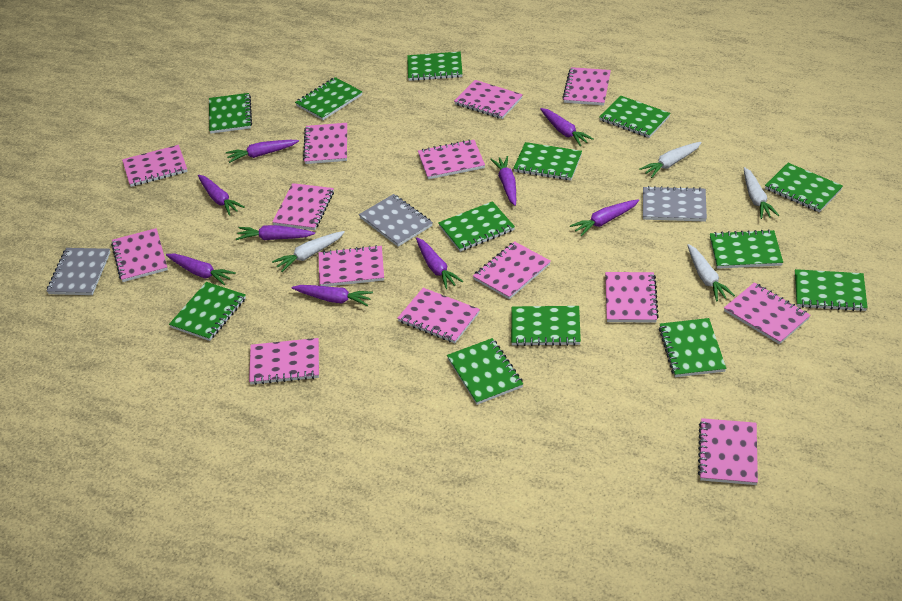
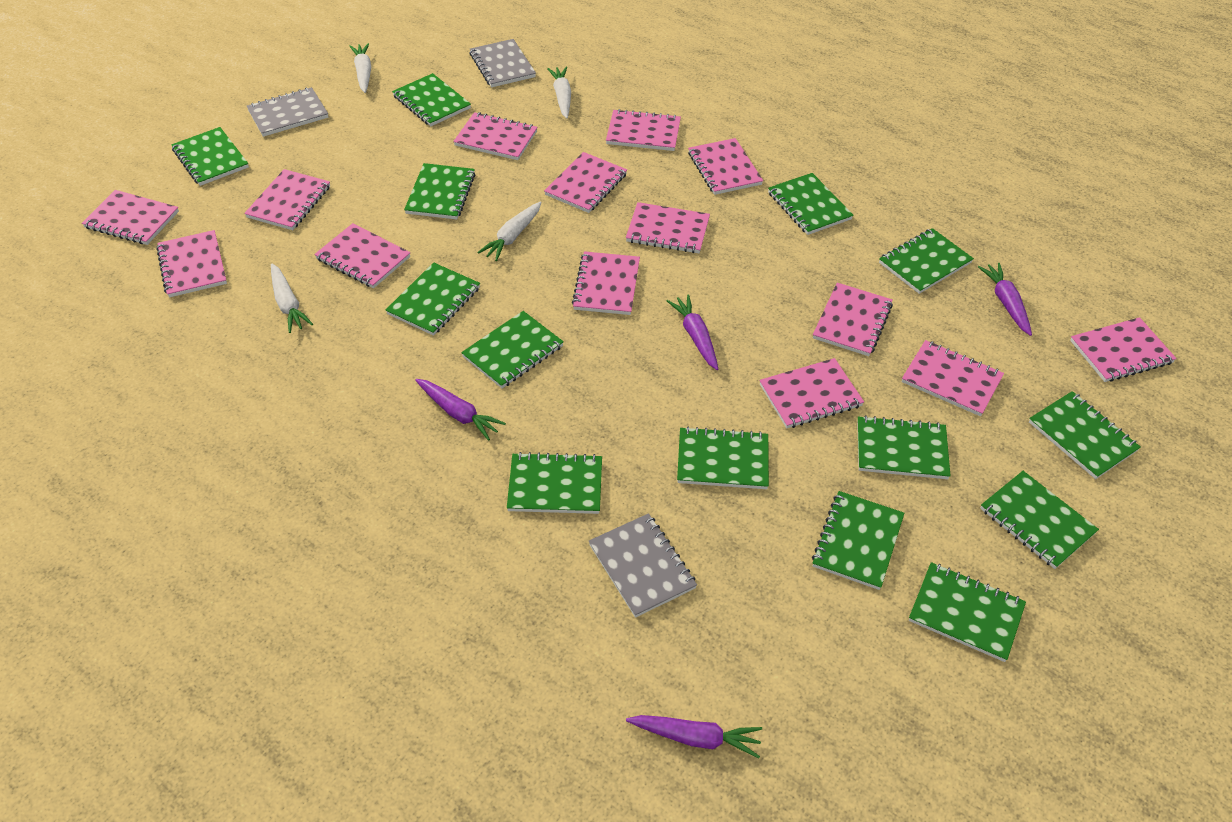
green notebook: [169,282,246,341] [209,93,252,134] [295,77,362,120] [407,52,462,81] [438,201,515,252] [447,338,523,405] [511,306,581,346] [513,142,582,180] [599,96,670,138] [659,318,726,377] [710,229,783,269] [765,163,843,212] [795,269,868,311] = 13 -> [171,127,249,186] [386,262,480,336] [392,73,471,127] [404,163,476,220] [461,311,564,388] [507,452,602,514] [677,427,769,489] [768,173,853,235] [812,491,904,590] [857,415,951,479] [879,228,974,294] [909,562,1026,662] [980,471,1099,569] [1029,391,1141,479] = 14
purple carrot: [166,253,236,285] [198,175,245,216] [226,140,299,163] [236,225,315,240] [292,285,373,306] [416,237,463,289] [490,156,516,206] [540,108,594,146] [570,199,639,236] = 9 -> [415,379,506,441] [626,715,762,758] [667,295,718,370] [978,263,1032,336] = 4

